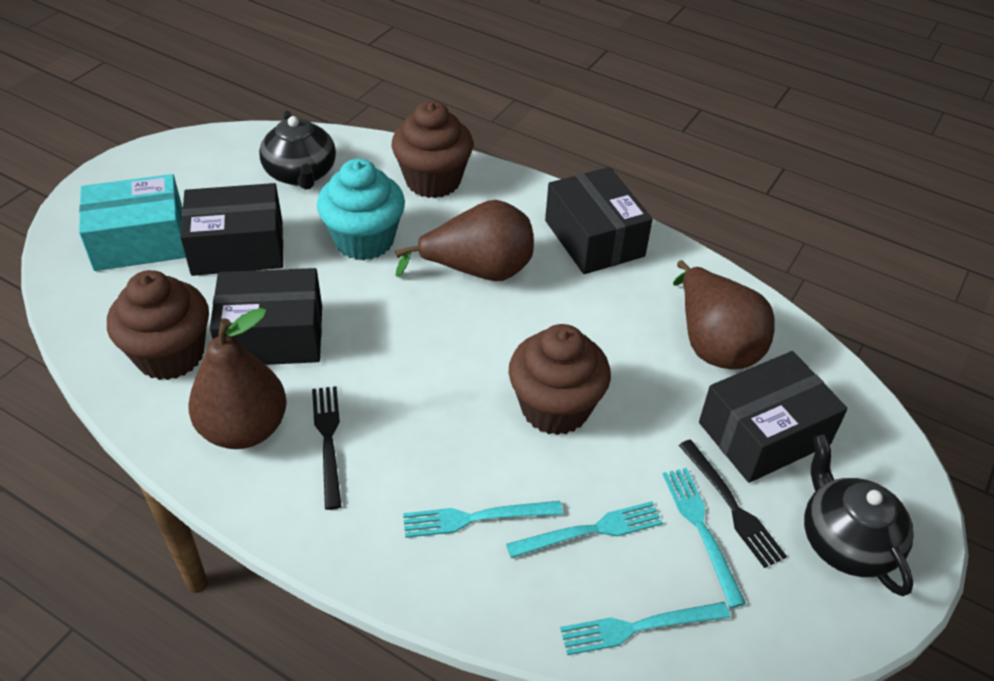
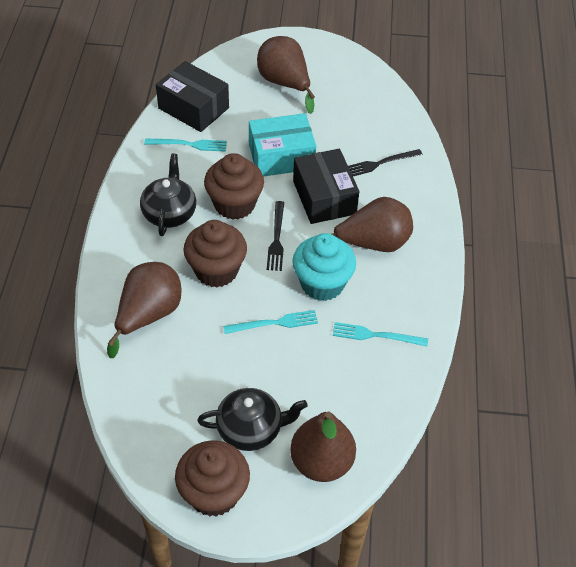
black box: [180,183,283,276] [210,268,322,365] [545,167,653,274] [699,351,848,483] = 4 -> [156,61,229,132] [293,149,359,224] = 2
brown pear: [188,308,287,449] [395,200,534,281] [673,260,775,369] = 3 -> [107,262,181,358] [257,36,315,114] [290,411,356,482] [332,197,413,252] = 4
turquoise fork: [403,501,563,538] [506,501,663,558] [560,602,730,655] [663,468,746,608] = 4 -> [144,139,227,152] [223,310,318,334] [333,322,428,346] = 3

